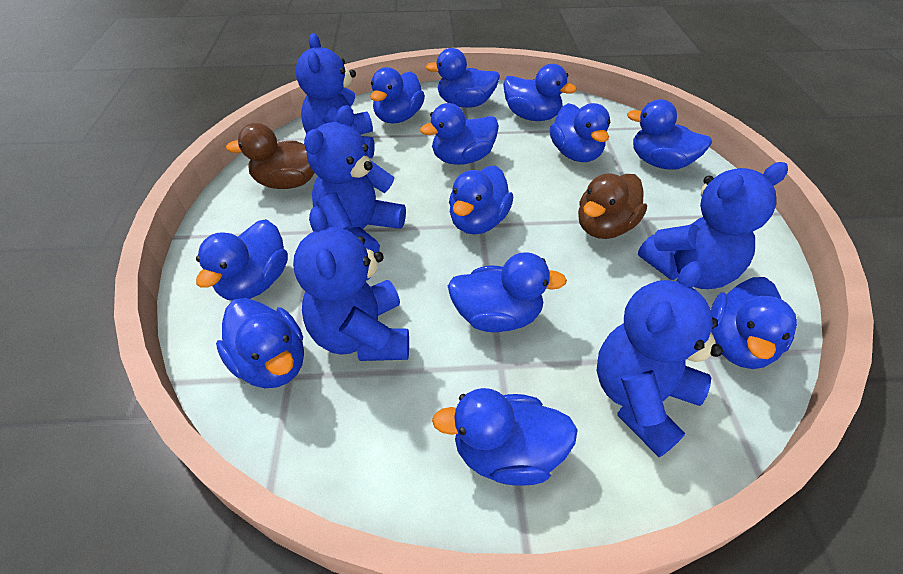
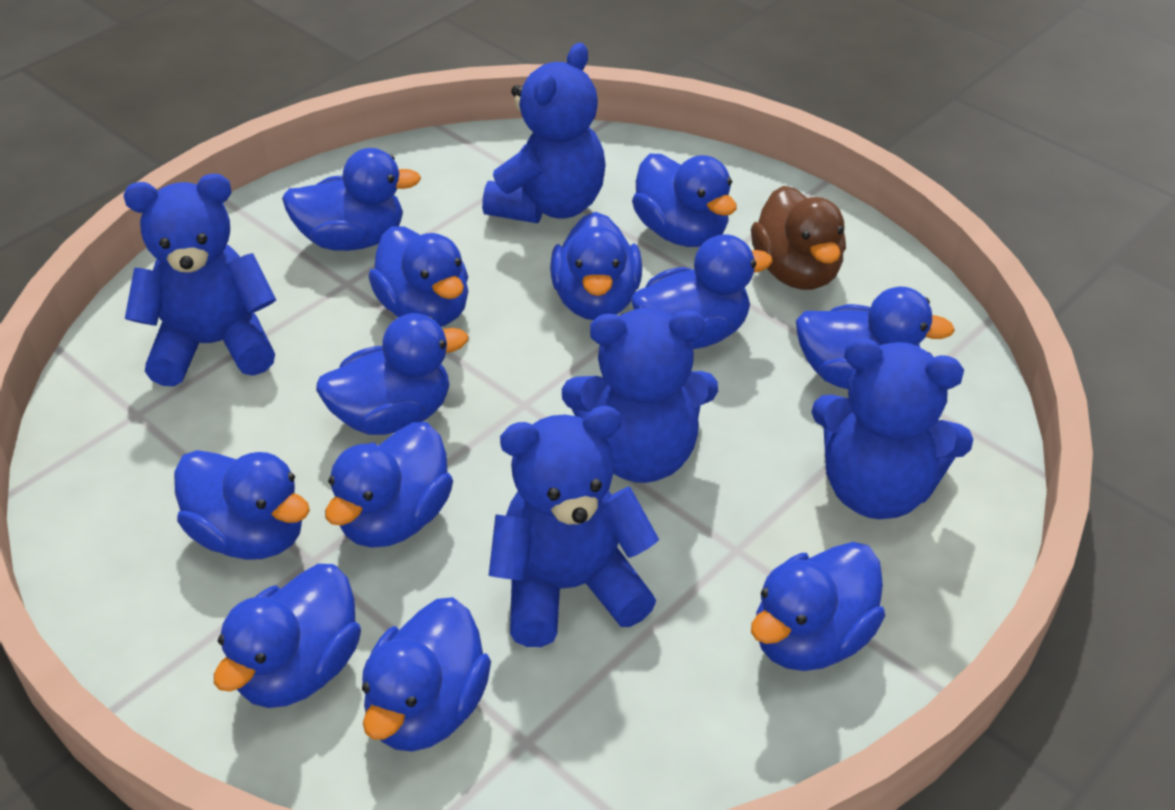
brown duck: [226,123,314,189] [578,173,647,239] = 2 -> [751,186,846,290] = 1

